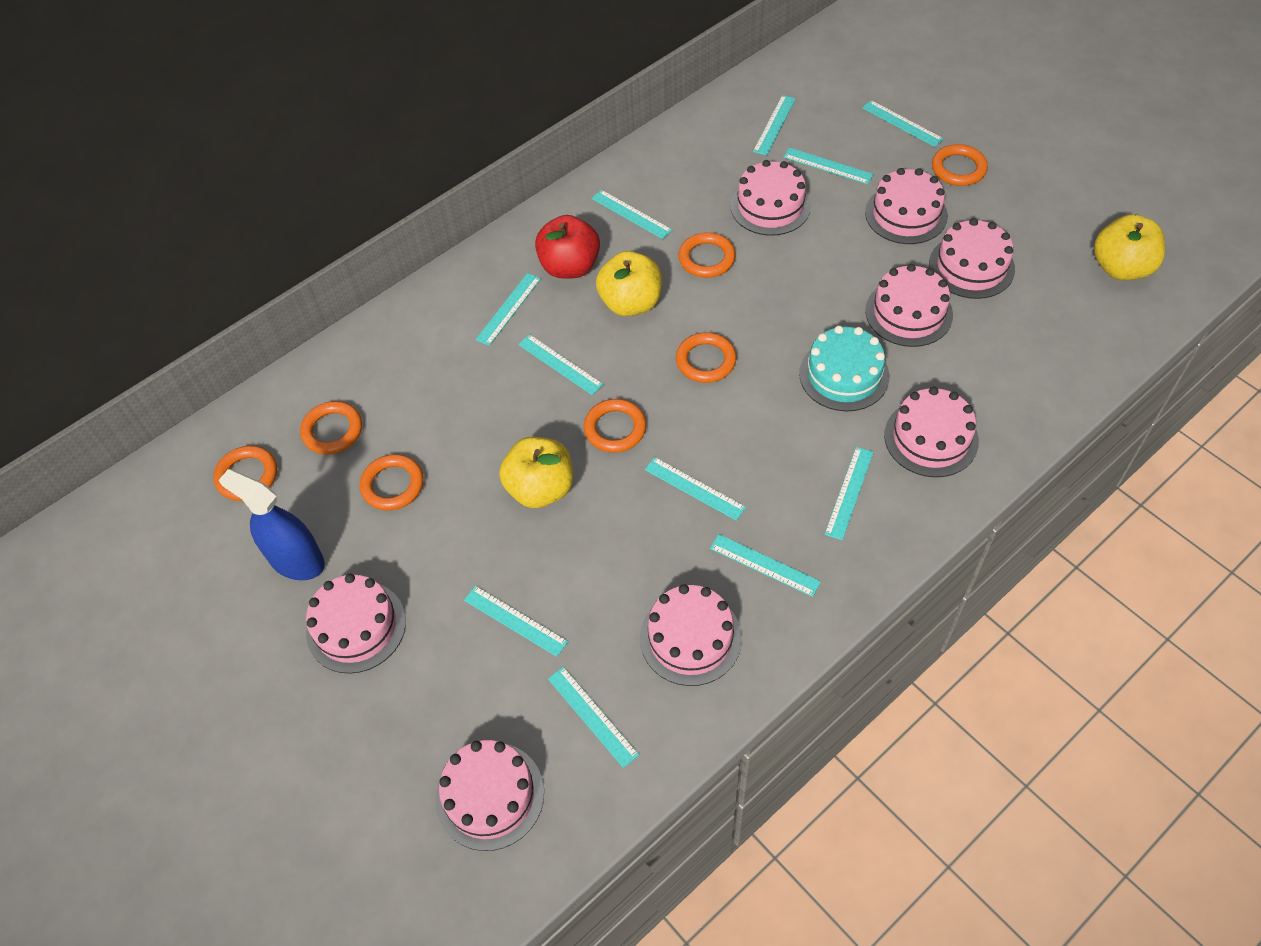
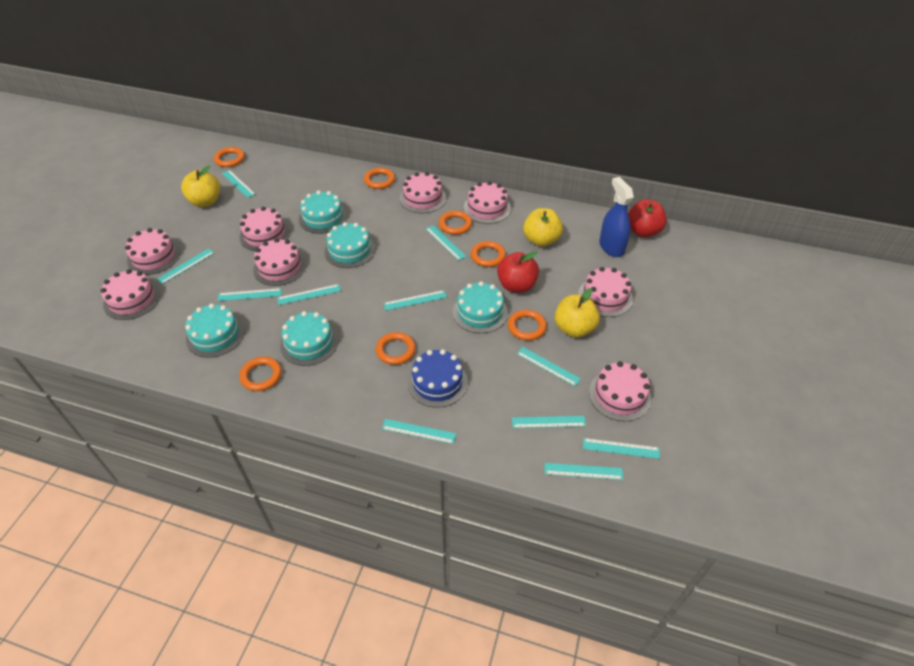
blue cake: none = 0 -> [407,349,468,408] = 1
red apple: [535,215,600,279] = 1 -> [497,251,539,293] [628,199,667,237] = 2
turquoise cake: [799,326,889,411] = 1 -> [185,304,244,358] [280,311,338,366] [299,191,347,234] [324,222,375,268] [453,281,508,333] = 5

